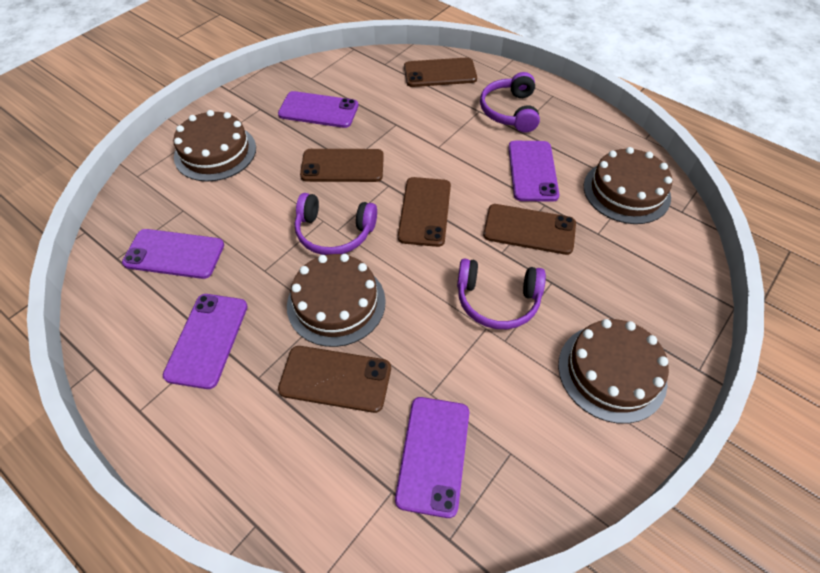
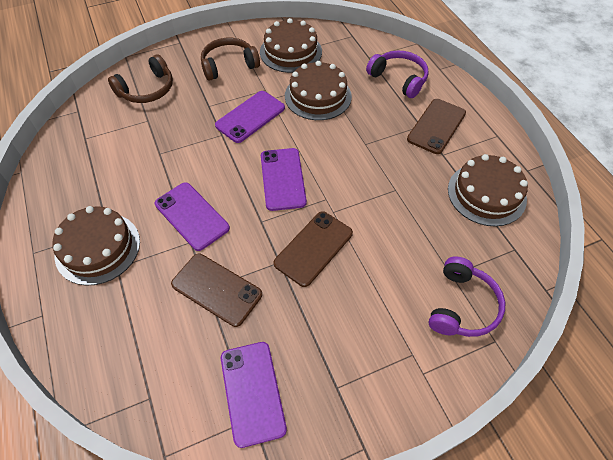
brown headphones: none = 0 -> [108,54,173,103] [201,38,260,81] = 2
brown phone: [278,346,391,413] [300,149,384,182] [398,177,451,247] [404,57,477,87] [483,204,576,255] = 5 -> [171,254,262,327] [274,211,353,287] [407,99,466,154] = 3
purple headphones: [295,193,377,255] [457,259,546,329] [480,72,540,133] = 3 -> [366,51,429,98] [428,256,505,337] = 2
purple phone: [122,229,224,279] [163,294,248,389] [278,91,359,128] [395,397,469,518] [508,141,559,202] = 5 -> [155,182,230,251] [215,91,285,143] [221,342,287,448] [261,148,307,211] = 4

